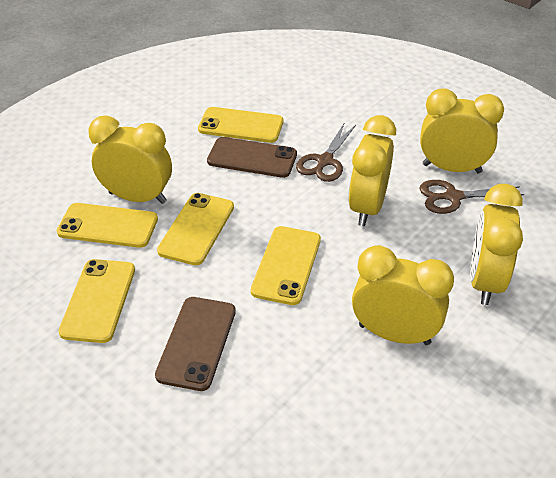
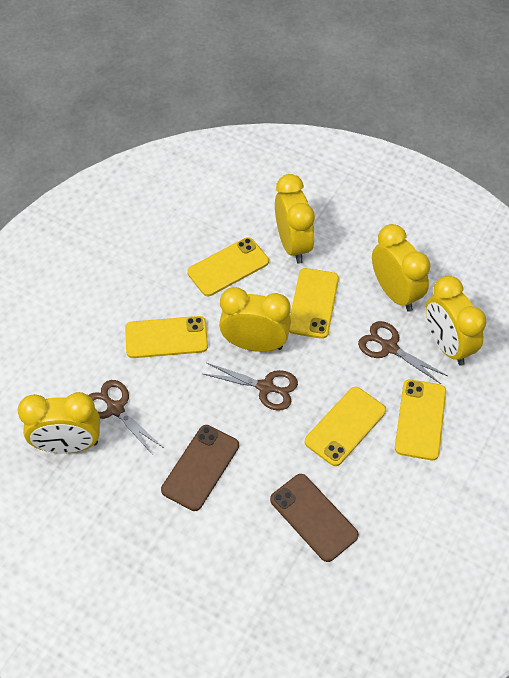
brown scissors: [296,124,356,182] [419,180,525,214] = 2 -> [89,380,162,455] [203,363,298,411] [358,321,448,384] = 3

